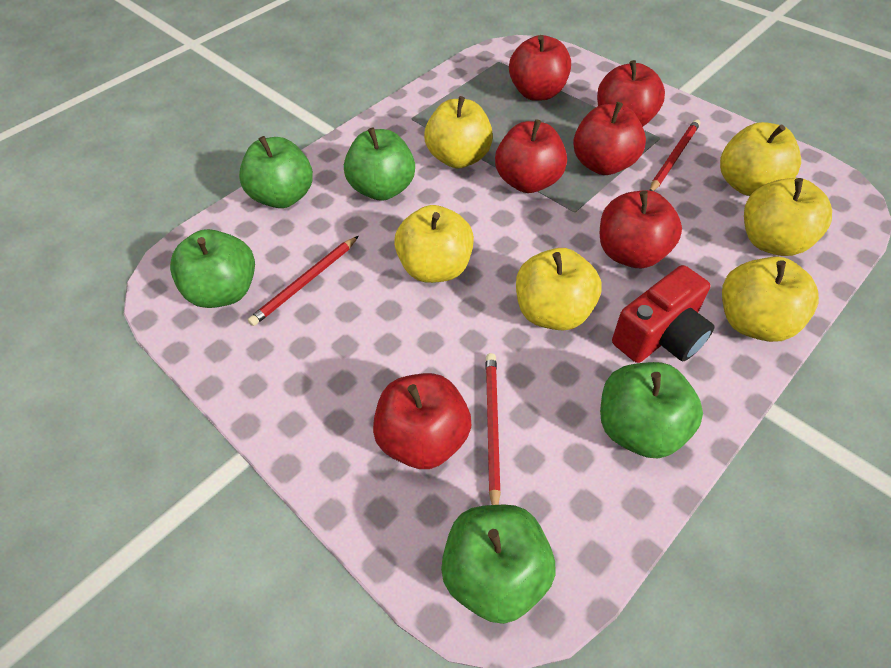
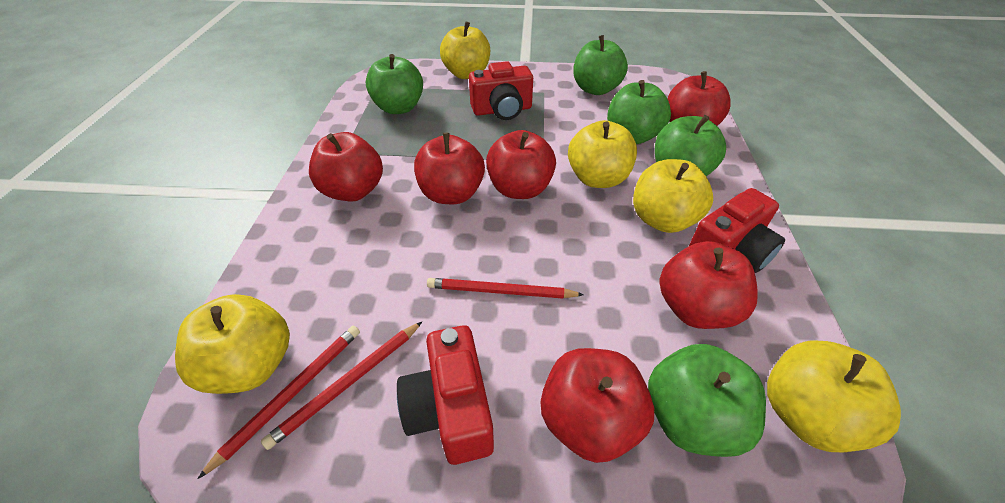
red camera: [612,265,715,363] = 1 -> [397,325,494,465] [469,61,533,120] [689,188,785,273] = 3
yellow apple: [394,205,474,283] [424,96,493,168] [516,248,601,331] [720,122,801,196] [722,256,819,342] [744,178,832,256] = 6 -> [175,294,290,394] [440,21,490,79] [568,120,637,188] [633,159,713,233] [767,341,901,452] = 5

